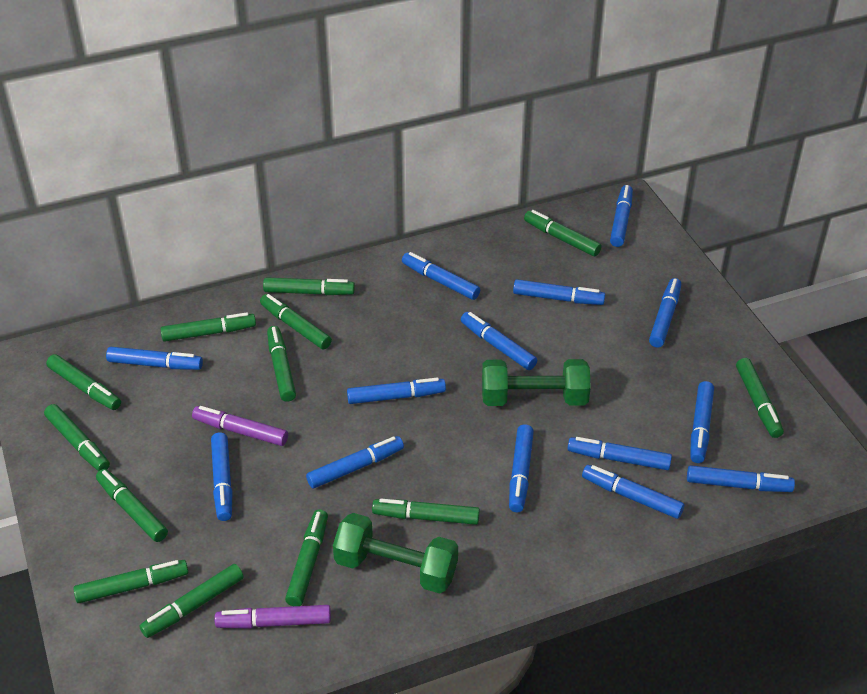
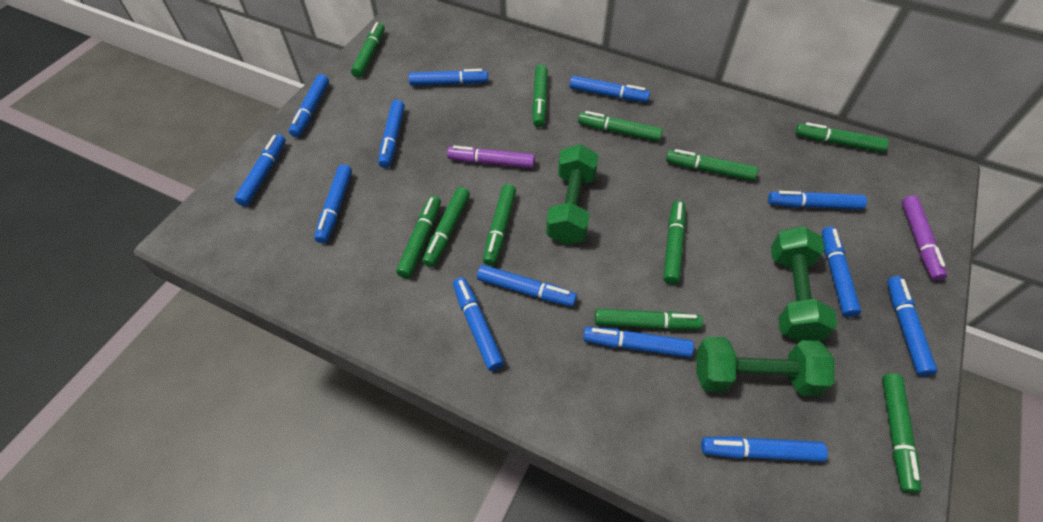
blue marker: [106,347,203,370] [211,432,233,521] [306,436,404,489] [347,377,446,404] [402,252,480,300] [461,312,537,370] [509,424,534,512] [513,279,605,305] [567,437,672,470] [582,465,684,519] [610,185,633,247] [649,278,681,347] [687,465,795,492] [690,381,714,463] = 14 -> [234,134,286,206] [289,74,329,137] [315,164,352,243] [378,100,405,168] [409,69,488,86] [453,277,504,371] [477,265,577,307] [570,76,650,102] [583,327,694,358] [701,436,828,462] [768,191,867,210] [822,227,861,317] [887,276,937,376] = 13
green dumbbell: [333,513,458,594] [482,359,591,406] = 2 -> [546,144,599,244] [696,337,834,396] [771,226,837,342] = 3
green marker: [44,404,110,471] [46,354,121,410] [73,560,188,603] [96,469,168,542] [140,564,244,638] [160,312,256,342] [260,294,332,349] [263,277,355,295] [267,326,296,402] [285,509,328,606] [372,499,480,525] [524,210,602,256] [736,358,784,438] = 13 -> [351,22,385,78] [396,196,441,279] [422,187,470,267] [483,184,516,266] [532,65,548,127] [578,111,663,142] [595,308,703,330] [663,200,686,285] [666,149,758,181] [795,122,889,152] [882,373,921,494] = 11

